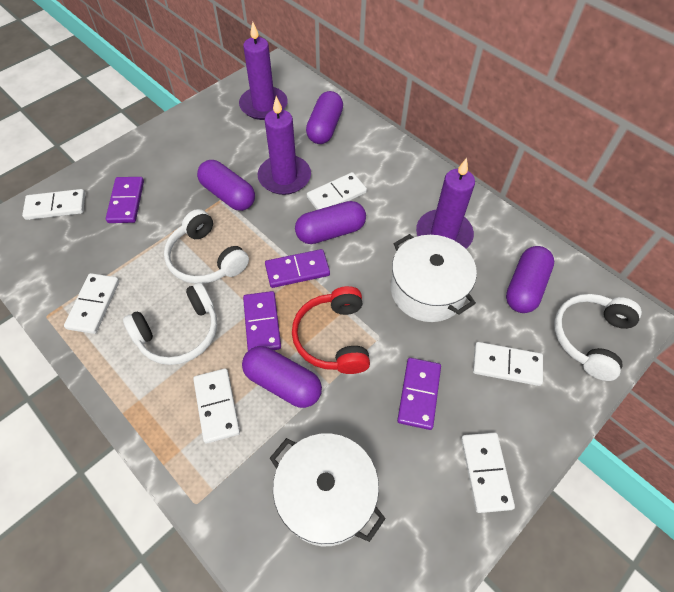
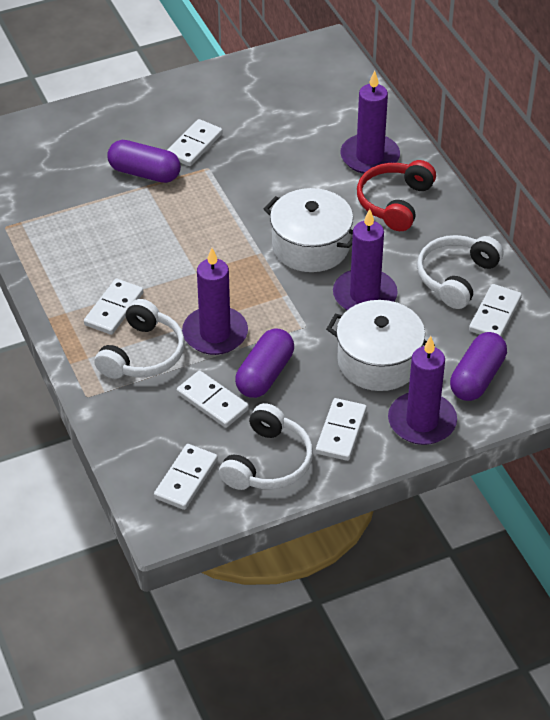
purple candle: [239,22,288,120] [258,96,311,195] [416,158,475,249] = 3 -> [182,248,248,355] [333,209,398,310] [340,71,400,174] [388,336,457,445] = 4
purple capsule: [197,160,255,211] [242,346,322,408] [295,201,366,244] [306,91,343,144] [506,246,554,313] = 5 -> [107,140,181,183] [235,329,294,398] [450,332,507,401] = 3
purple domino: [106,177,144,223] [243,291,281,351] [265,249,330,288] [397,358,441,430] = 4 -> none = 0

